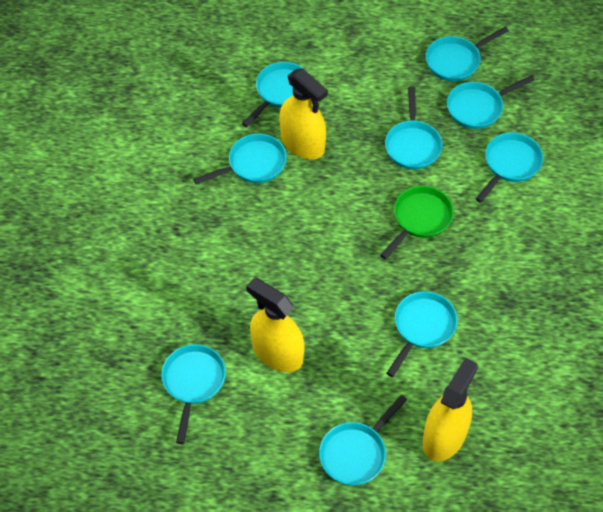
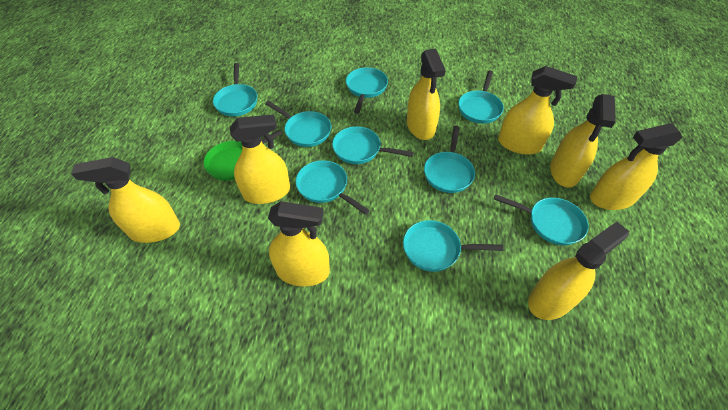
yellow spray bottle: [246,277,304,372] [280,68,328,160] [423,358,478,461] = 3 -> [71,157,180,243] [230,114,290,204] [268,201,330,286] [407,48,446,140] [498,66,577,155] [528,222,629,320] [550,94,616,188] [590,123,683,210] = 8

